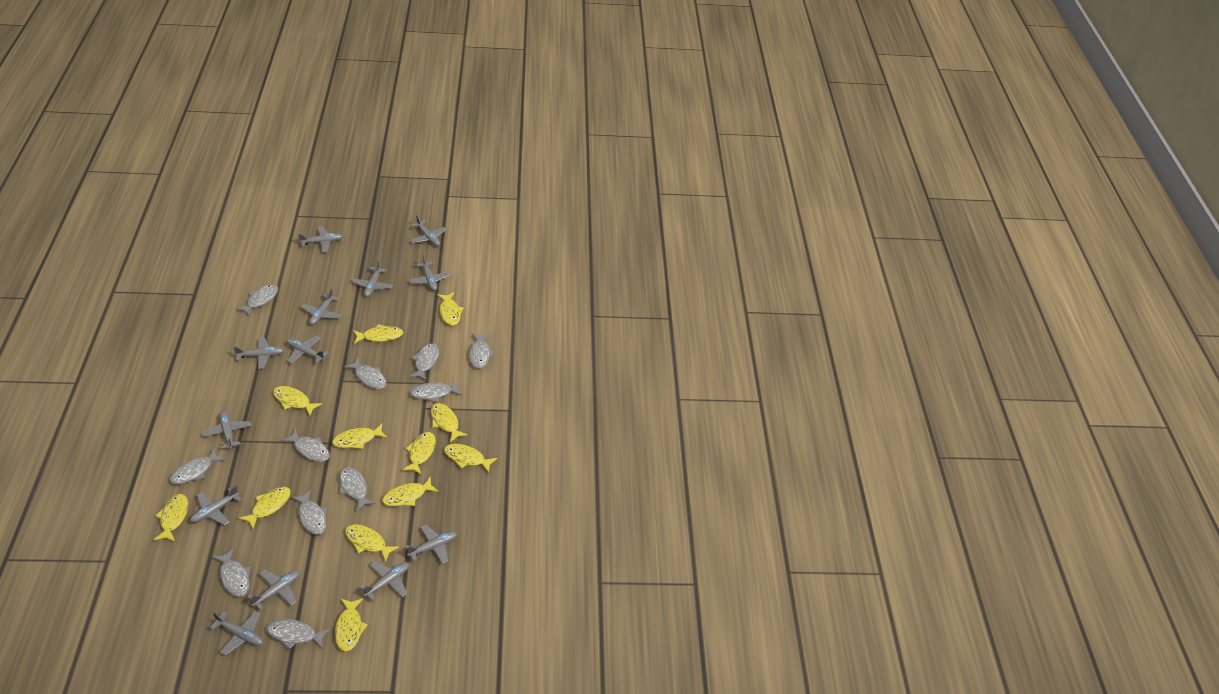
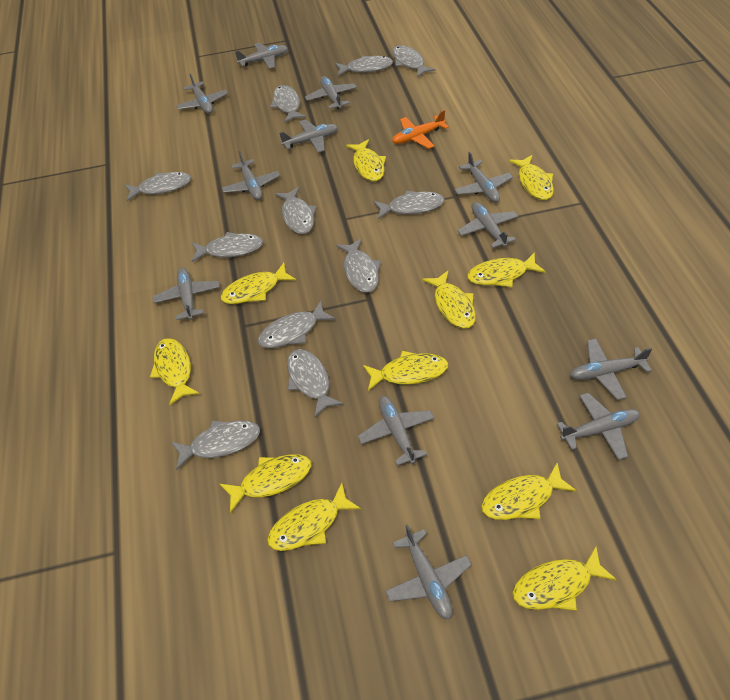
grey plane: [190,486,242,526] [202,411,252,449] [210,610,263,656] [233,337,284,369] [248,570,300,611] [287,336,328,364] [298,226,343,253] [301,288,342,325] [352,261,393,297] [359,561,409,601] [405,525,457,564] [409,255,450,291] [410,215,447,246] = 13 -> [153,268,220,320] [176,74,228,114] [222,151,280,200] [235,43,288,69] [279,119,338,152] [305,76,357,109] [358,396,434,466] [385,524,472,620] [454,152,513,202] [457,202,519,248] [557,393,640,460] [570,339,652,400] = 12
orange plane: none = 0 -> [392,110,449,149] = 1
yellow fish: [153,494,188,542] [238,487,291,529] [273,386,322,416] [332,424,388,449] [335,598,368,652] [345,524,399,562] [353,324,403,344] [382,476,439,506] [402,432,436,475] [431,403,468,443] [437,292,464,326] [444,444,497,473] = 12 -> [150,338,200,405] [220,454,312,513] [221,263,296,304] [267,483,361,551] [346,139,386,181] [363,351,448,391] [422,271,476,329] [467,252,546,287] [481,463,577,520] [509,155,554,200] [512,547,617,611] = 11

